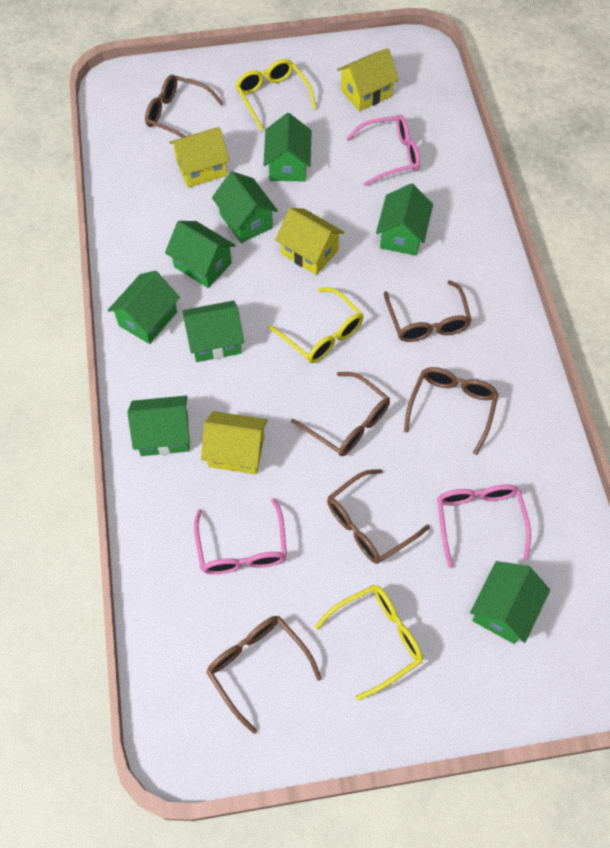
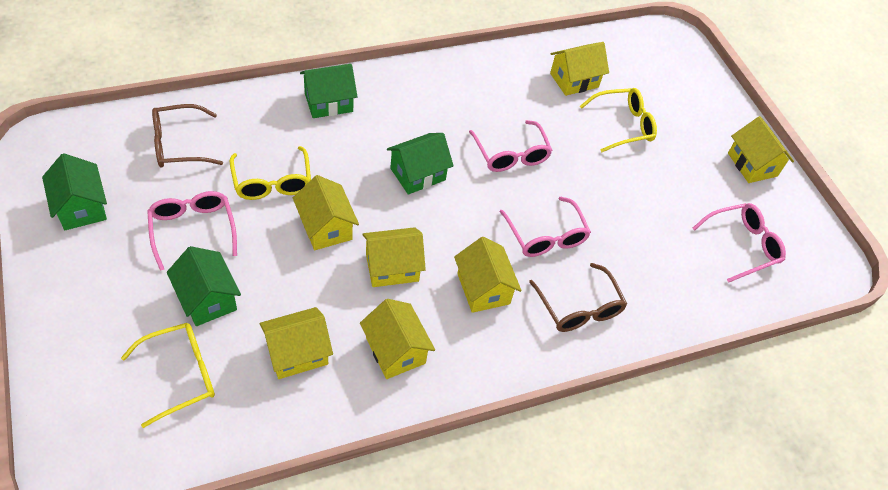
brown glasses: [145,75,224,138] [206,616,322,734] [291,372,390,456] [327,469,430,564] [384,280,472,342] [404,367,499,455] = 6 -> [152,104,223,168] [529,263,627,332] = 2
green house: [108,271,180,344] [127,396,190,456] [165,221,235,288] [182,301,244,362] [212,171,278,243] [264,113,312,181] [376,183,433,255] [470,561,550,644] = 8 -> [42,153,107,230] [167,246,241,326] [300,64,358,118] [387,133,454,195] = 4
pink glasses: [194,498,287,574] [346,115,420,186] [437,484,531,568] = 3 -> [147,191,237,271] [469,120,553,172] [500,197,591,257] [693,203,786,283] = 4
yellow house: [169,127,230,188] [201,411,268,474] [275,208,344,275] [337,48,399,111] = 4 -> [260,307,333,379] [293,175,359,250] [360,299,435,379] [362,227,426,287] [454,237,522,313] [550,42,609,96] [728,116,794,183] = 7

